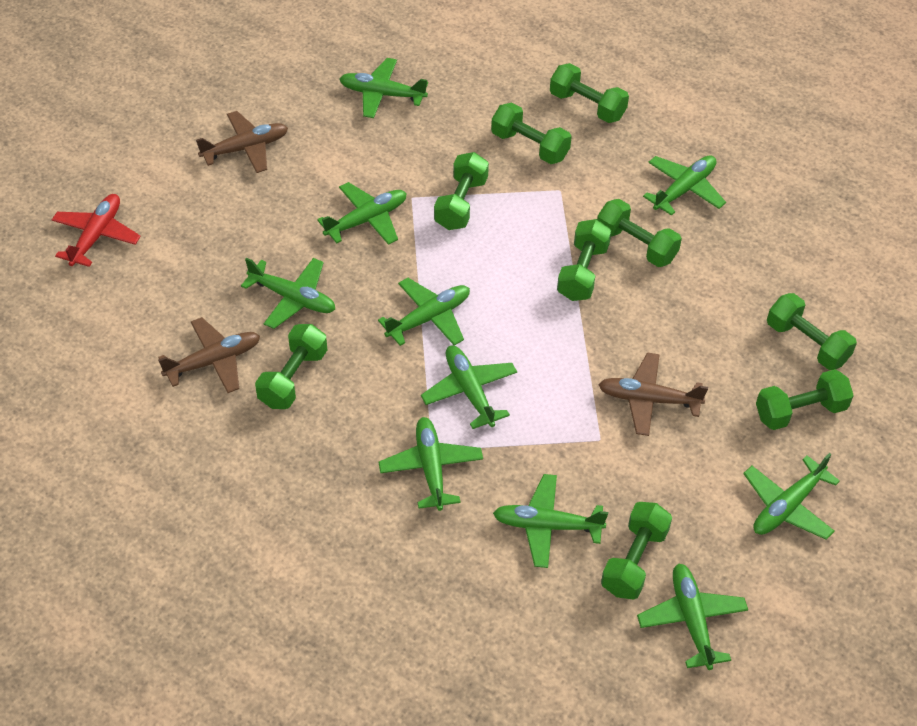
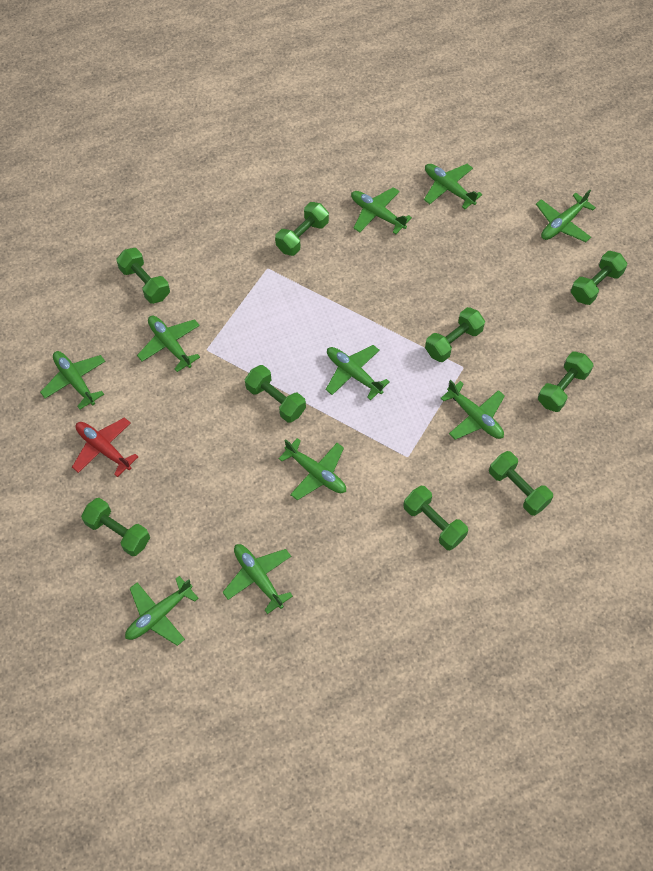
brown plane: [158,317,260,393] [196,111,288,173] [599,352,708,436] = 3 -> none = 0

